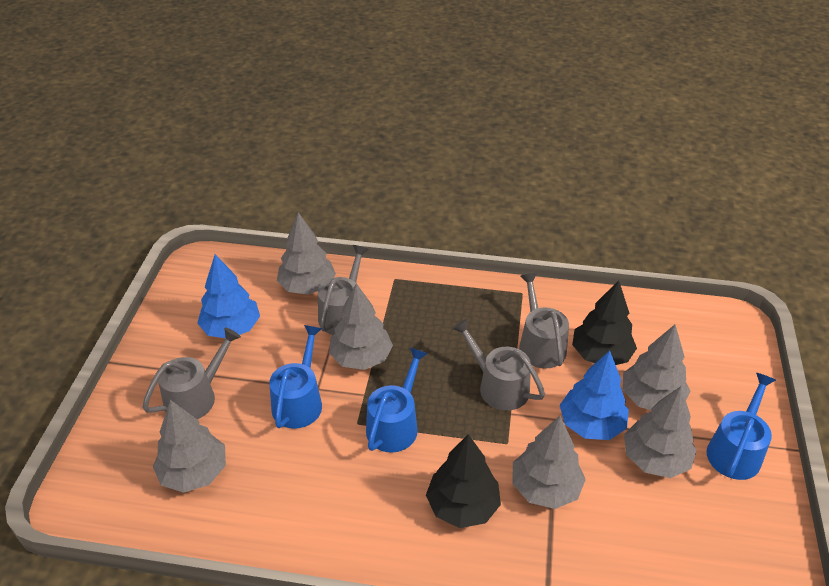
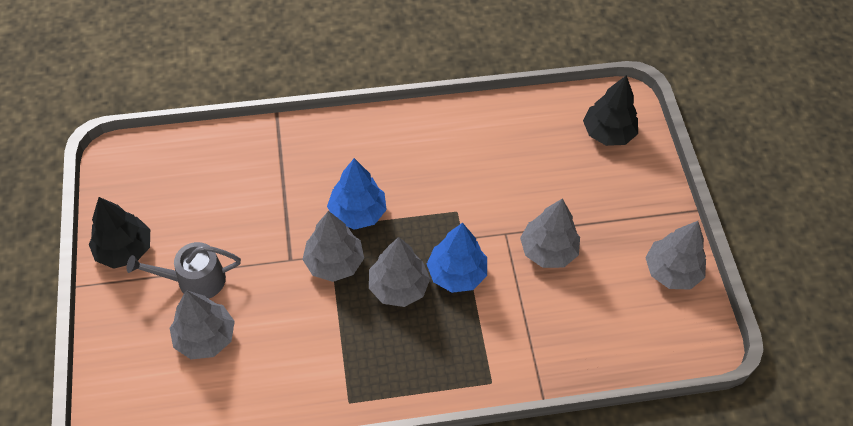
blue watering can: [269,325,322,429] [366,348,428,453] [707,373,776,480] = 3 -> none = 0
grey tree: [153,400,226,493] [277,212,336,295] [329,283,393,370] [512,416,586,509] [623,325,690,410] [624,386,696,478] = 6 -> [170,290,235,359] [302,211,364,282] [369,237,430,307] [520,198,580,268] [645,221,706,290] = 5
grey watering can: [142,327,241,419] [318,245,369,335] [452,319,545,411] [519,273,569,369] = 4 -> [127,242,241,299] = 1

